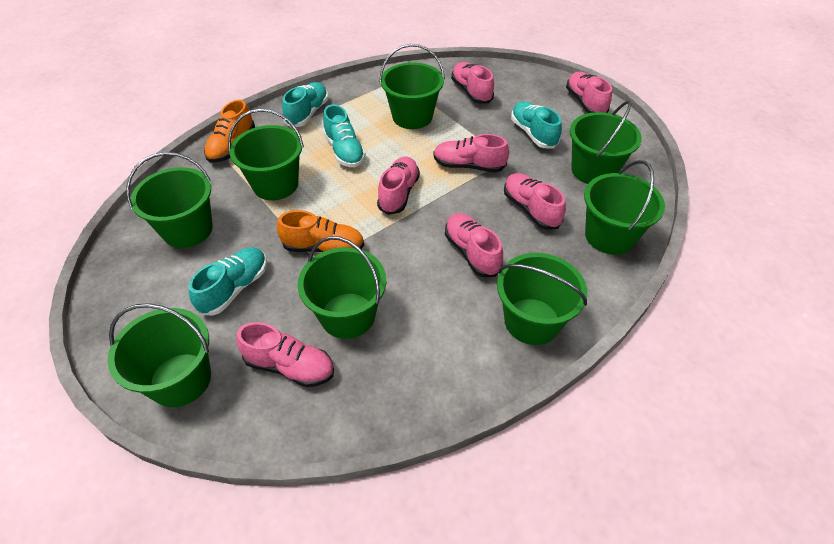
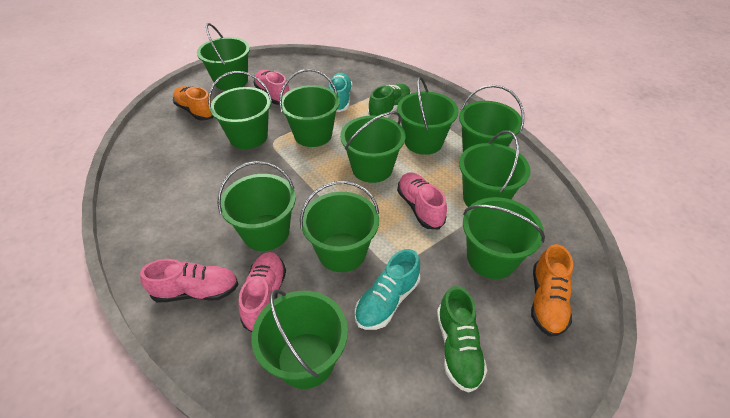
green bucket: [108,303,211,407] [126,152,213,248] [228,109,304,200] [297,236,386,339] [380,44,445,129] [497,253,587,345] [570,101,642,184] [584,160,665,255] = 8 -> [197,23,250,91] [208,71,272,149] [218,161,296,251] [251,289,348,389] [279,69,340,147] [300,181,379,272] [340,111,405,183] [397,77,459,155] [459,85,524,152] [459,131,531,207] [463,197,545,279] = 11
green shoe: none = 0 -> [368,84,411,118] [437,286,488,393] = 2
pink shoe: [236,322,334,387] [377,156,420,215] [433,134,509,172] [445,213,503,277] [451,62,494,104] [504,173,566,230] [566,72,612,113] = 7 -> [140,259,239,302] [238,252,286,332] [253,70,289,105] [397,172,447,229] = 4
turquoise shoe: [189,248,267,316] [282,82,328,127] [323,104,366,167] [511,101,562,148] = 4 -> [328,73,352,112] [355,249,420,330] = 2

